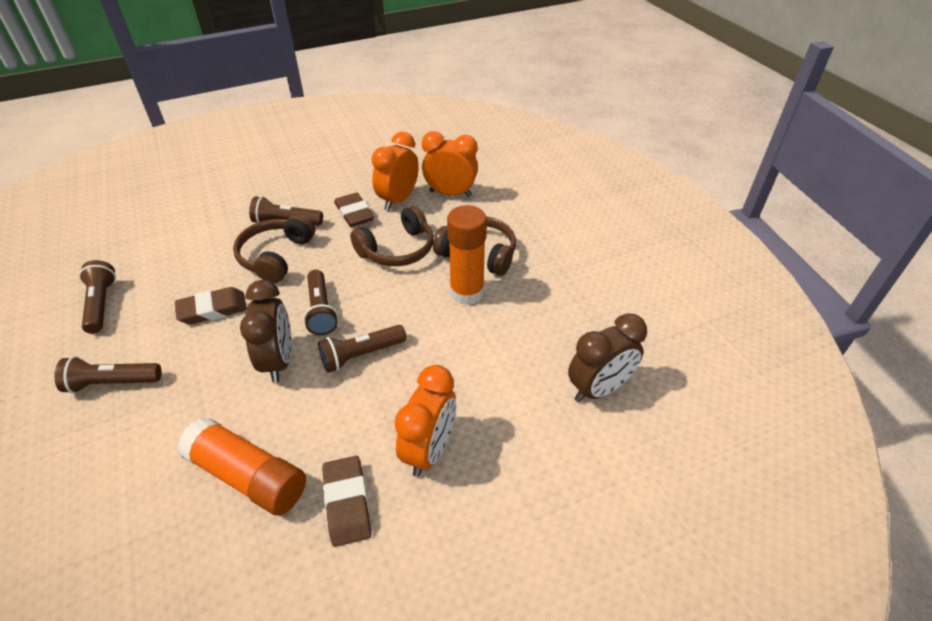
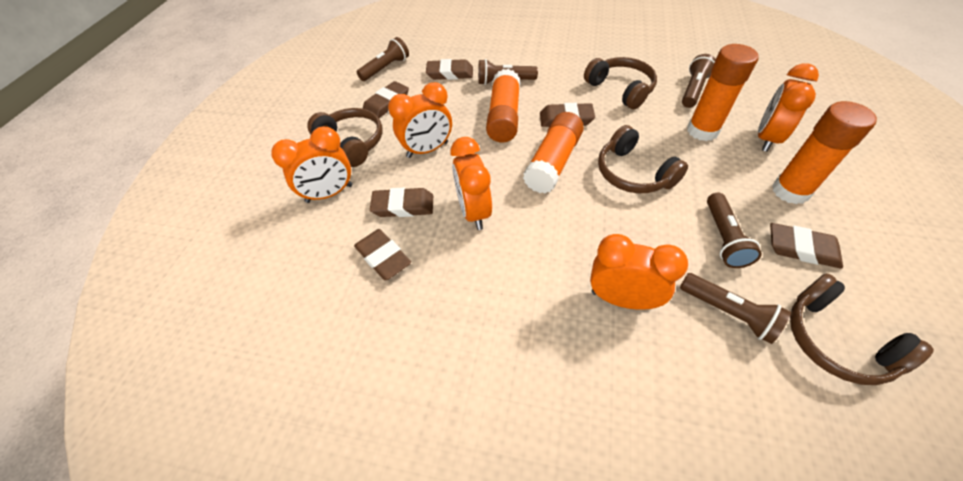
brown clock: [240,280,292,383] [568,313,647,402] = 2 -> none = 0
brown eraser: [175,287,247,325] [322,456,371,547] [334,193,374,227] = 3 -> [354,229,411,280] [362,81,409,118] [370,188,433,217] [426,59,473,80] [540,103,595,127] [770,223,843,269] = 6
brown headphones: [233,214,315,283] [350,205,434,266] [433,216,516,276] = 3 -> [307,108,383,167] [584,57,657,109] [598,125,688,193] [790,273,934,385] = 4
orange clock: [371,132,419,211] [395,365,456,477] [422,131,478,197] = 3 -> [271,127,353,203] [388,82,452,158] [451,137,492,230] [590,234,688,310] [758,63,819,152] = 5
orange glue stick: [177,417,306,516] [447,205,487,305] = 2 -> [486,69,520,142] [523,112,584,194] [687,44,759,141] [772,101,877,204] = 4

